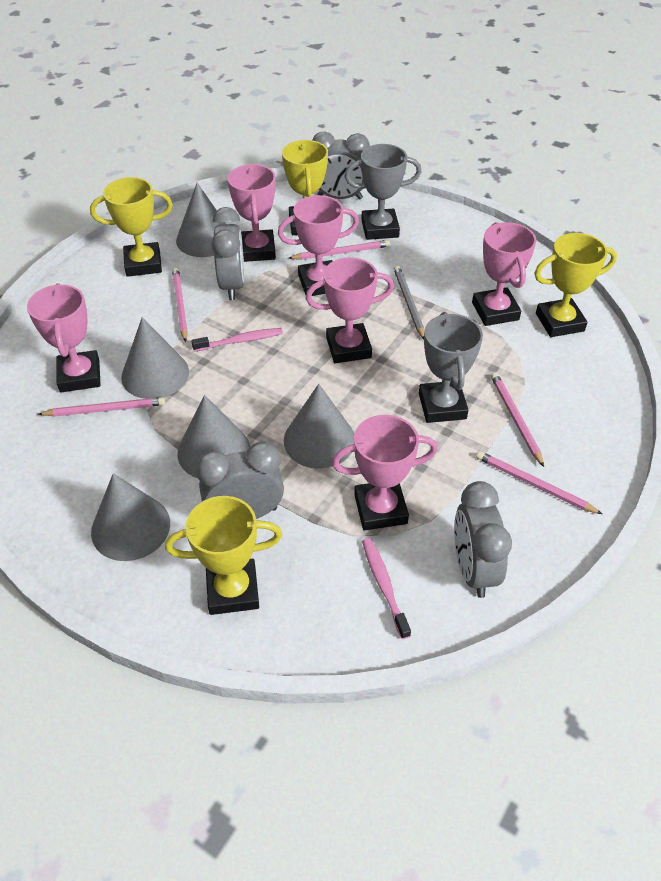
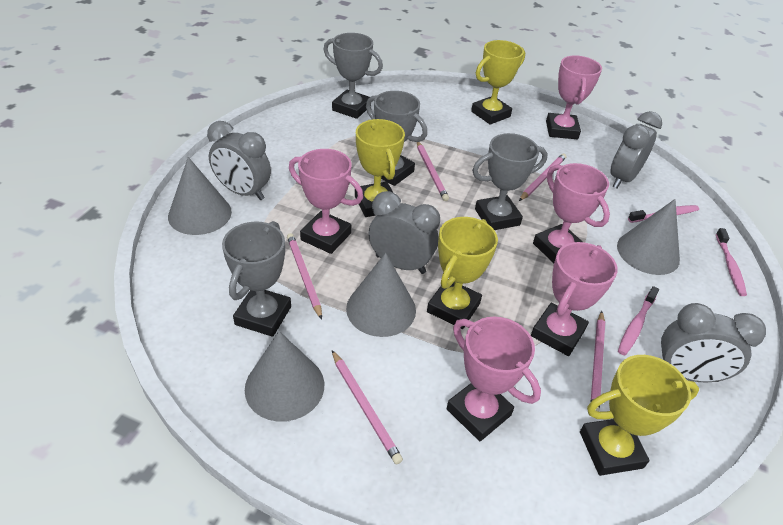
grey cone: [91,473,170,561] [121,317,189,399] [176,183,226,257] [177,395,250,478] [284,384,354,469] = 5 -> [168,157,232,235] [245,331,324,422] [346,253,416,337] [617,199,680,275] = 4
grey pencil: [394,265,425,339] = 1 -> none = 0
grey trophy: [345,144,421,240] [419,312,483,423] = 2 -> [222,221,291,337] [323,33,383,119] [366,91,427,186] [472,133,548,230] = 4
pink toothbrush: [191,328,283,352] [362,538,411,639] = 2 -> [618,286,659,355] [628,205,699,223] [716,228,747,296] = 3
pink trophy: [27,283,100,392] [228,164,276,262] [278,195,359,296] [306,257,394,363] [332,415,438,530] [472,222,536,326] = 6 -> [289,149,363,254] [447,317,541,441] [531,242,618,356] [533,163,610,263] [546,55,602,139] = 5

